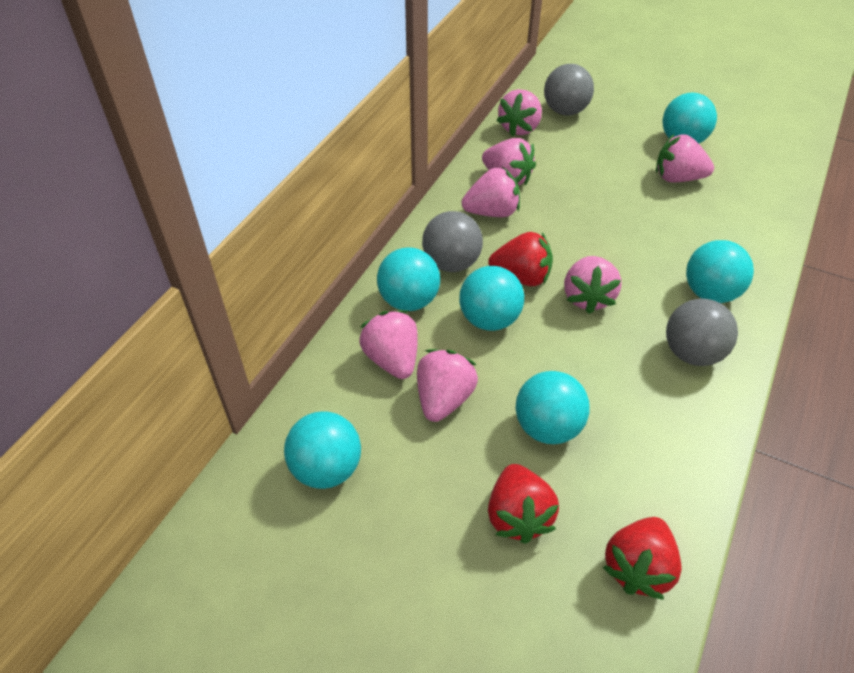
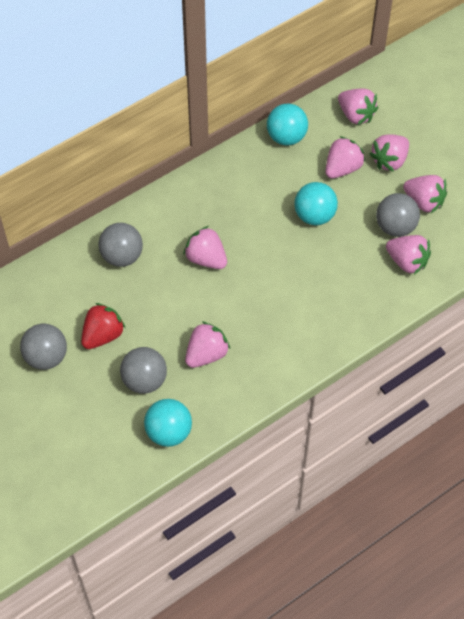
grey ball: [422,211,483,272] [544,64,594,115] [666,298,738,366] = 3 -> [20,324,67,370] [98,223,143,267] [120,347,167,394] [376,193,420,237] = 4
red strawberry: [488,232,553,286] [488,464,559,544] [602,517,682,600] = 3 -> [81,303,126,349] = 1
turquoise ball: [284,411,361,489] [377,247,440,311] [459,266,524,331] [516,371,590,444] [663,93,717,144] [686,240,754,303] = 6 -> [144,399,192,447] [267,104,308,146] [294,182,338,225] = 3

